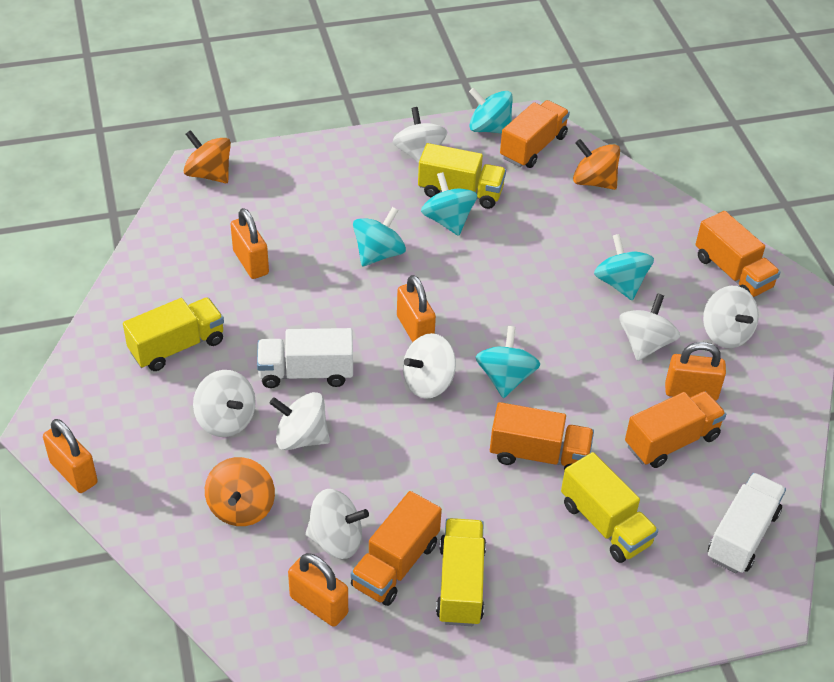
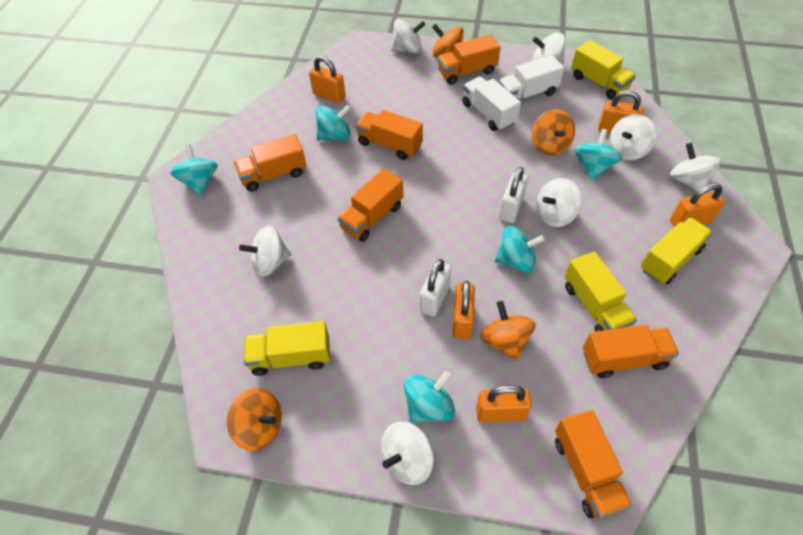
orange spinning top: [183,130,231,183] [205,457,275,526] [573,139,620,190] = 3 -> [227,388,282,451] [432,24,463,57] [480,301,536,361] [532,109,575,155] = 4
orange truck: [351,491,442,606] [490,402,594,471] [500,100,570,168] [625,391,726,468] [695,211,780,297] = 5 -> [234,134,307,192] [337,168,403,242] [355,110,423,160] [437,34,500,85] [555,410,632,519] [583,325,679,378] = 6
white padlock: none = 0 -> [420,259,452,317] [499,167,528,223] = 2

